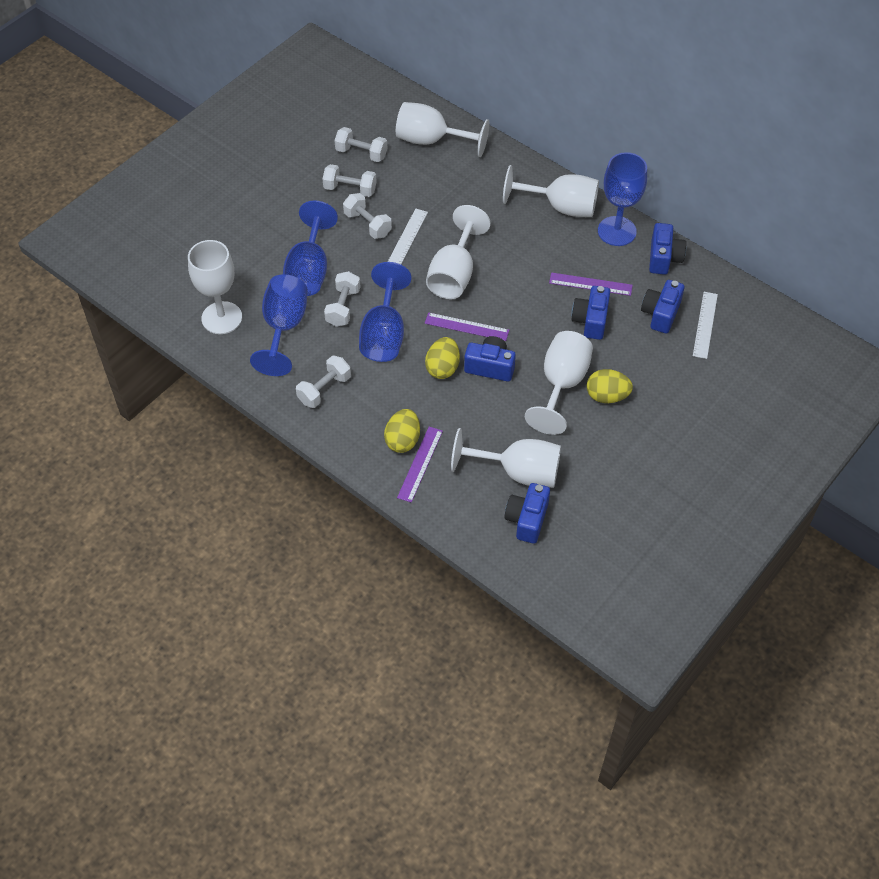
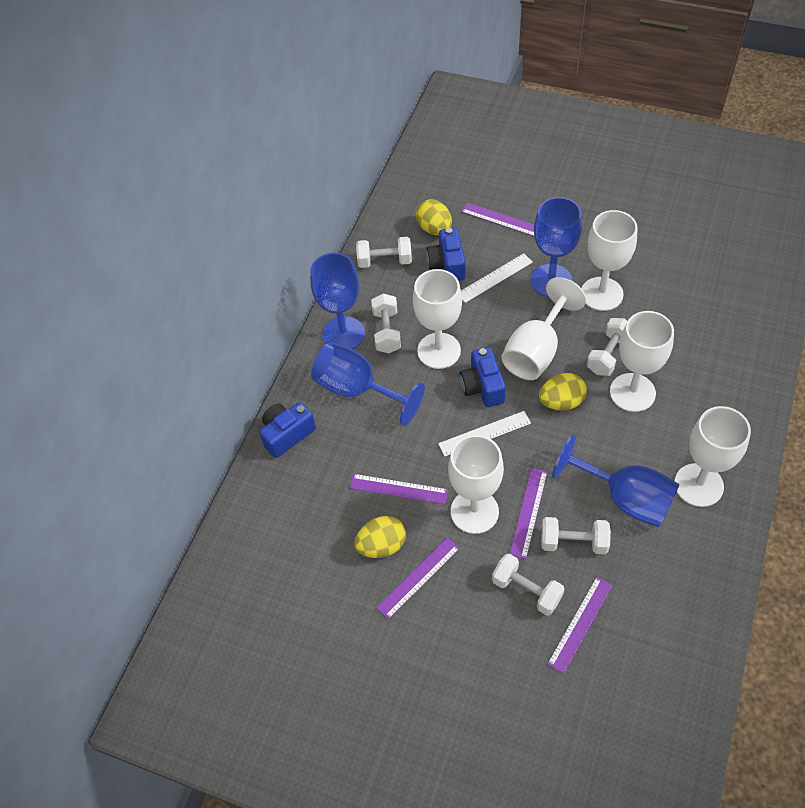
blue camera: [464,336,516,382] [504,483,550,544] [571,286,610,340] [641,280,685,334] [649,223,686,275] = 5 -> [259,402,316,458] [426,228,466,281] [459,347,506,407] = 3
purple ruler: [397,427,443,503] [425,312,509,341] [549,272,633,296] = 3 -> [350,474,448,504] [376,538,460,620] [461,203,534,236] [510,468,548,559] [547,577,613,674] = 5

